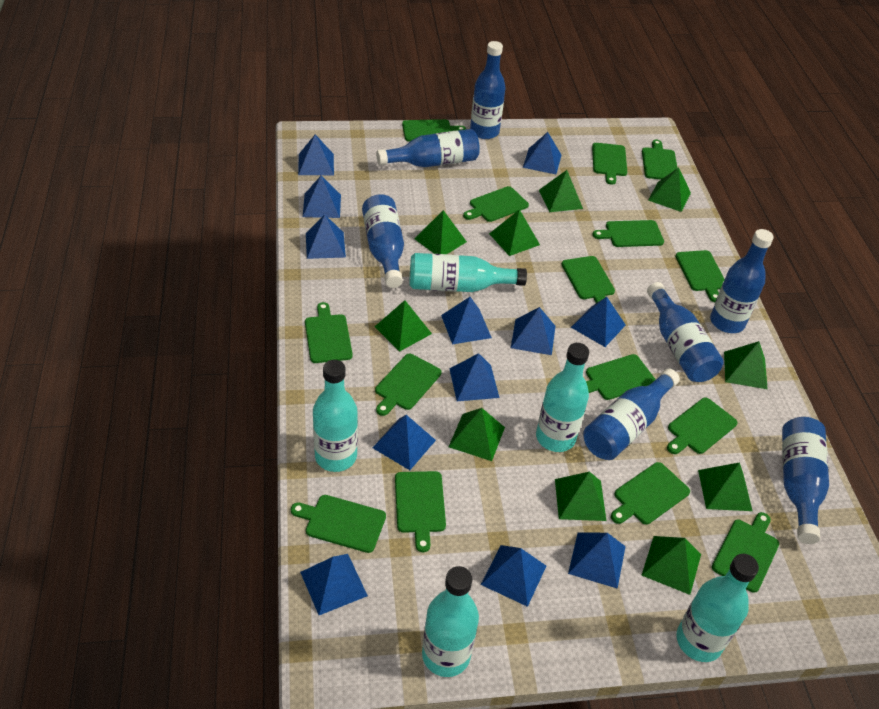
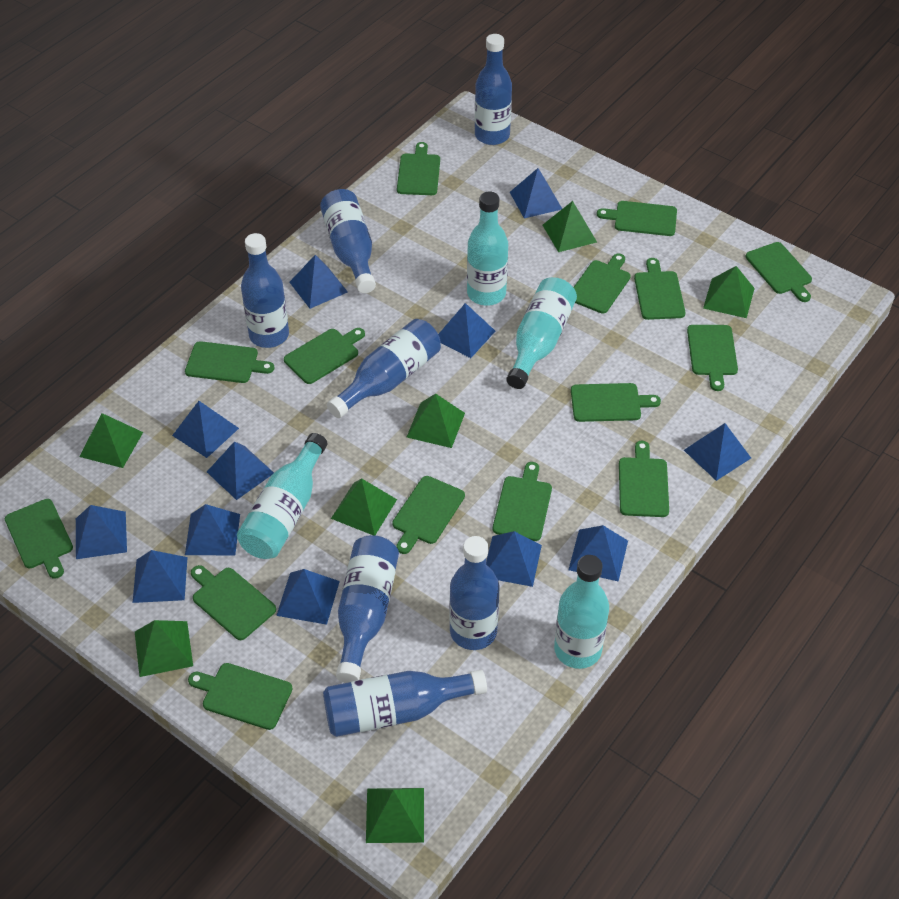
green pyramid: [375,300,432,352] [414,210,467,254] [449,408,505,461] [489,209,540,256] [539,170,583,212] [555,472,606,521] [641,536,701,595] [648,167,691,212] [698,462,753,511] [724,341,768,389] = 10 -> [79,413,143,468] [135,620,193,677] [331,478,397,535] [366,788,424,843] [407,394,465,448] [543,201,597,252] [703,266,755,318] = 7
turquoise bottle: [313,360,358,472] [410,253,527,292] [422,566,479,677] [536,343,589,452] [676,554,759,662] = 5 -> [237,433,327,559] [467,192,508,306] [506,277,577,389] [554,555,609,669] = 4

